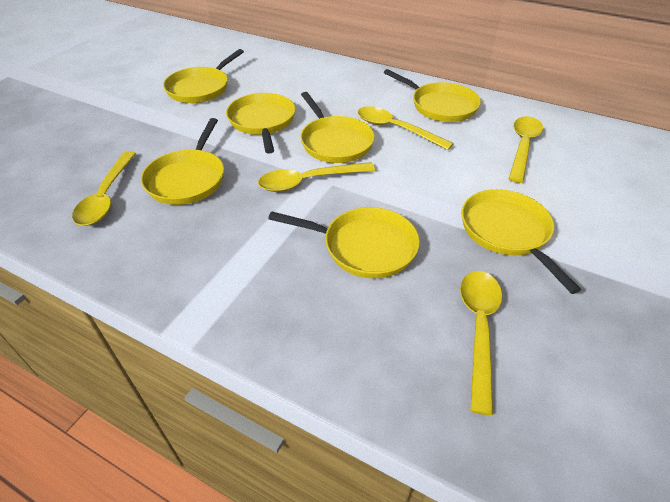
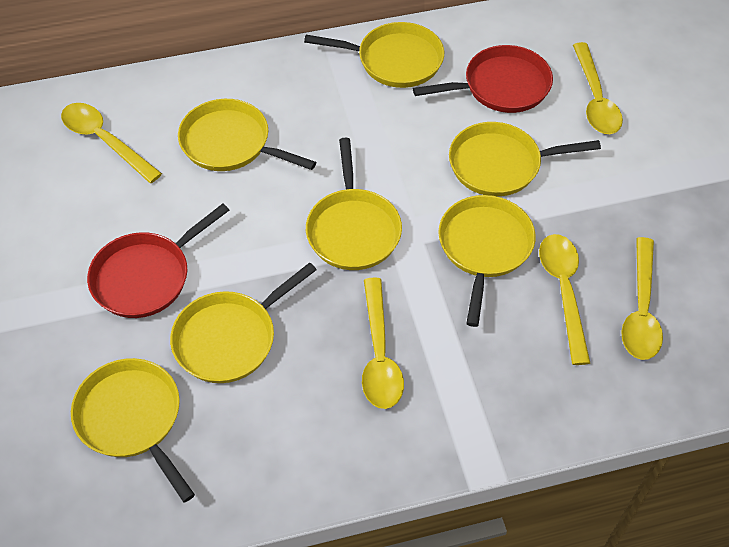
red pan: none = 0 -> [87,204,229,318] [413,45,553,113] = 2

